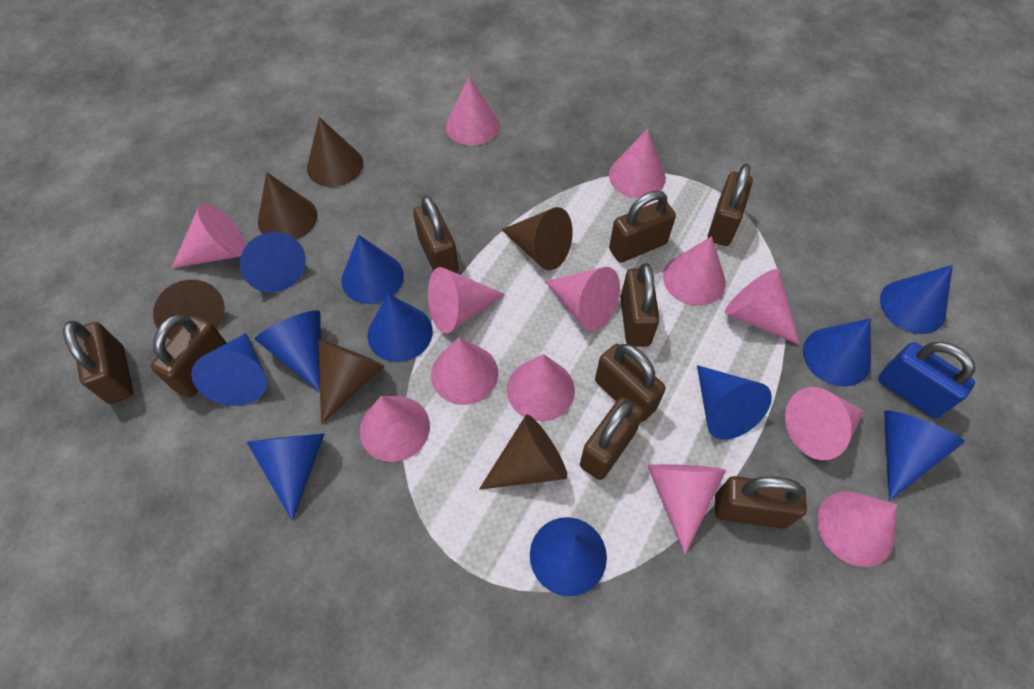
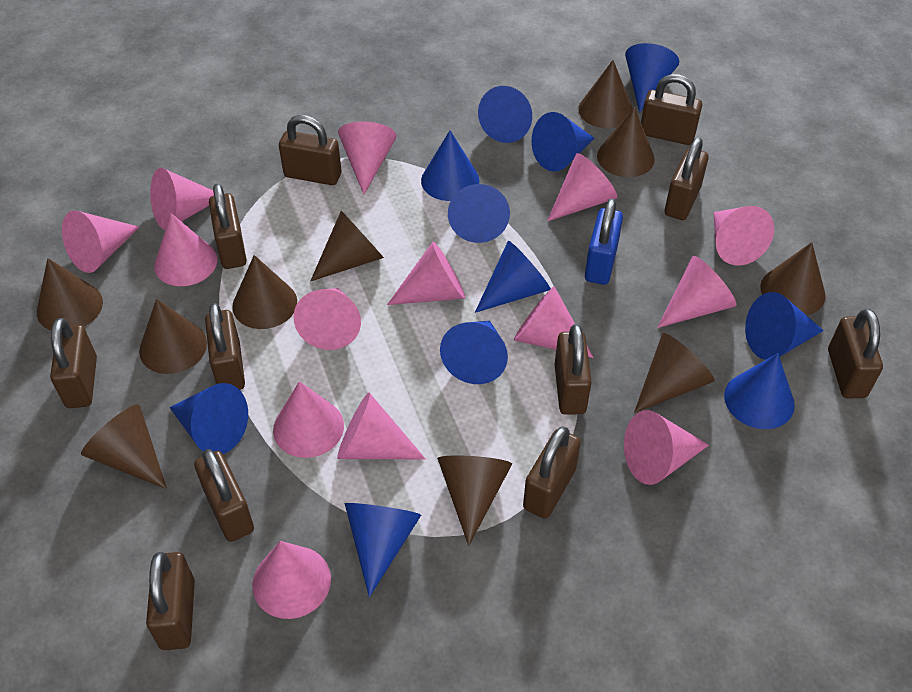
brown cone: [153,280,225,340] [258,172,317,240] [307,117,363,187] [318,339,384,424] [479,415,567,490] [501,207,573,270] = 6 -> [37,258,103,330] [81,404,167,489] [139,299,207,374] [232,255,297,329] [310,211,384,281] [437,455,512,546] [578,60,633,129] [597,107,655,177] [634,333,715,413] [760,242,826,315] = 10
brown padlock: [63,321,133,404] [151,314,226,398] [413,196,458,273] [580,397,644,480] [595,344,666,423] [609,190,676,263] [620,263,660,347] [708,163,753,246] [715,476,807,529] = 9 -> [50,318,97,408] [146,552,195,650] [194,449,254,542] [205,303,245,390] [209,184,247,269] [279,115,342,185] [523,426,581,519] [555,324,592,415] [641,74,702,145] [665,137,709,220] [828,309,883,398] = 11
pink cone: [172,203,246,268] [360,396,430,462] [428,267,505,333] [431,337,498,405] [446,76,500,146] [507,354,575,421] [545,267,620,331] [609,129,666,198] [648,464,726,554] [663,236,726,306] [725,269,800,345] [785,387,864,460] [817,491,897,567] = 13 -> [62,210,139,273] [150,168,214,230] [154,213,217,286] [252,541,331,619] [273,381,344,458] [293,288,361,350] [337,393,426,459] [338,121,397,195] [387,241,465,305] [514,286,594,358] [547,153,617,222] [624,410,709,485] [657,256,736,328] [714,206,774,265] = 14

